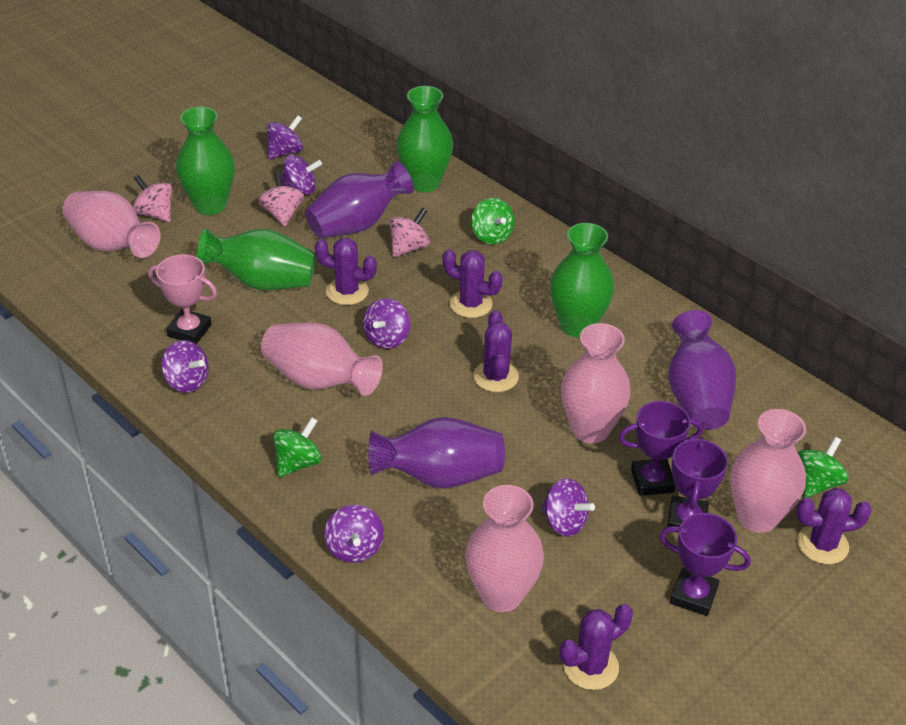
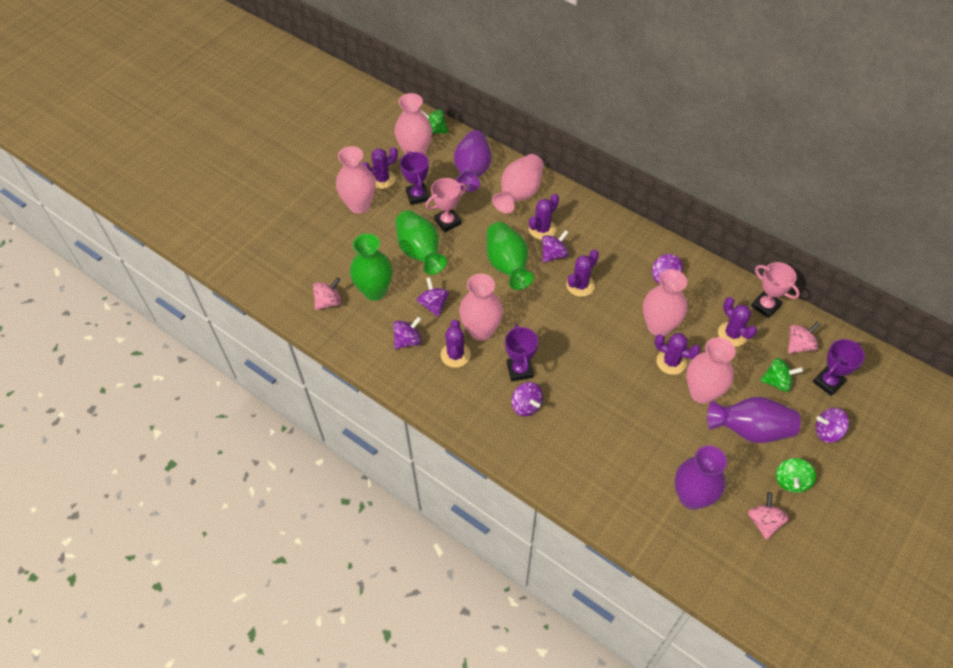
green vase: [176,107,235,215] [196,228,316,290] [396,86,453,192] [550,223,614,337] = 4 -> [350,233,392,301] [396,210,447,275] [487,222,534,290] = 3
pink trophy: [148,254,217,344] = 1 -> [426,178,467,232] [751,262,800,318] = 2
pink vase: [62,191,160,258] [261,323,383,396] [465,485,544,612] [561,323,631,443] [730,409,806,533] = 5 -> [336,146,376,214] [395,93,432,155] [459,274,503,341] [492,154,544,214] [643,269,687,336] [686,337,736,404] = 6
purple cactus: [315,238,377,305] [442,249,503,318] [473,310,519,392] [560,604,633,690] [796,488,872,564] = 5 -> [363,147,398,189] [441,319,471,368] [529,194,559,240] [566,249,599,297] [654,333,701,375] [718,297,757,347] = 6

